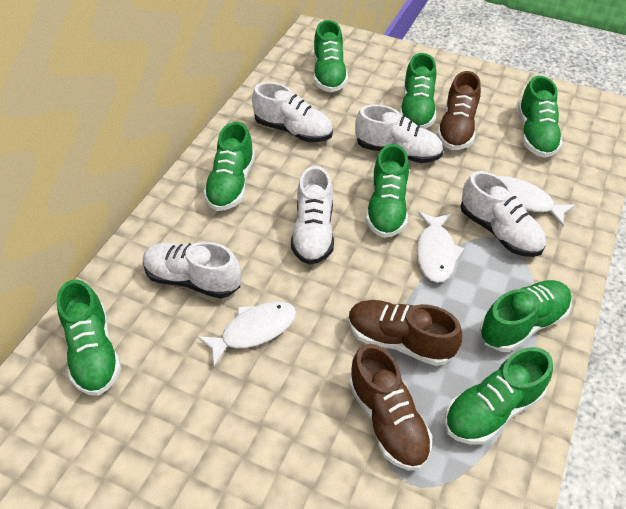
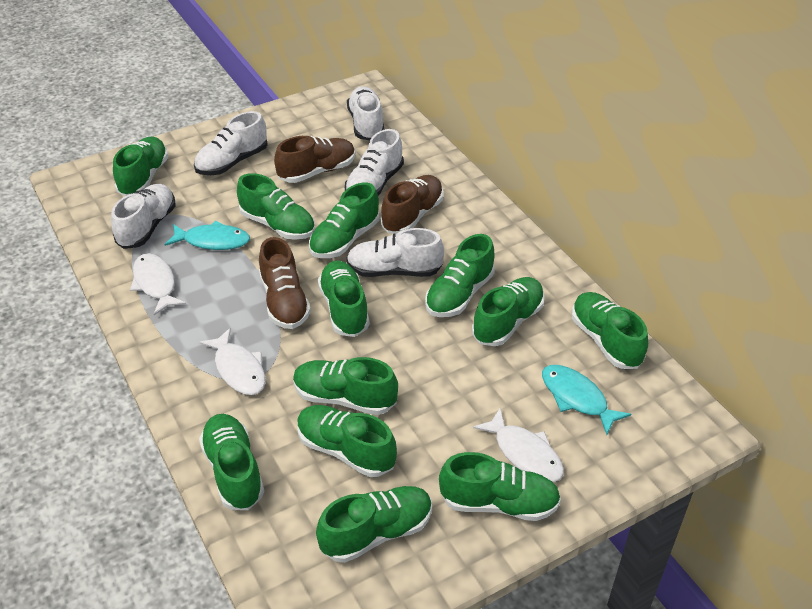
green shoe: [57,279,121,396] [203,122,255,211] [314,20,348,92] [366,144,409,238] [400,53,436,129] [444,347,553,445] [479,280,572,352] [518,76,563,158] = 8 -> [113,137,169,196] [199,414,264,510] [237,173,315,240] [293,357,398,415] [297,405,397,477] [309,183,380,258] [316,486,432,563] [318,261,370,337] [425,234,495,317] [439,452,561,521] [472,277,545,346] [572,292,648,369] = 12
turquoise fish: none = 0 -> [164,221,250,250] [542,365,631,435] = 2

